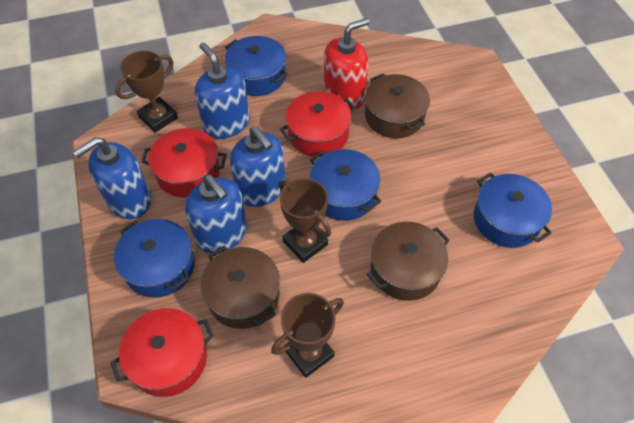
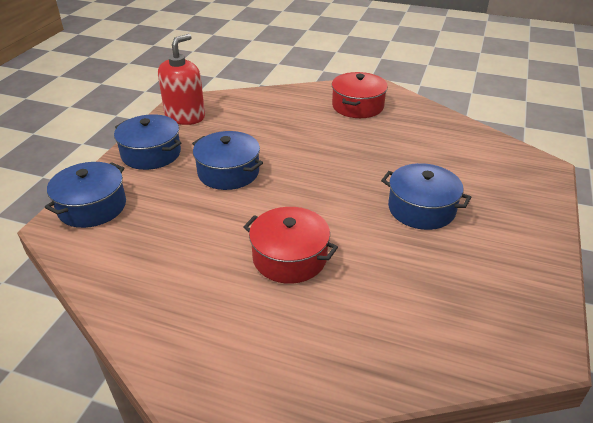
blue soap dispenser: [73,137,151,219] [185,175,247,253] [195,43,250,139] [230,126,286,207] = 4 -> none = 0
brown pot: [201,246,280,329] [365,73,430,138] [367,222,450,301] = 3 -> none = 0
brown trophy: [115,51,178,133] [271,293,344,378] [279,178,331,263] = 3 -> none = 0
red pot: [110,308,214,397] [141,128,227,198] [280,91,356,157] = 3 -> [244,207,338,284] [332,72,388,118] = 2

